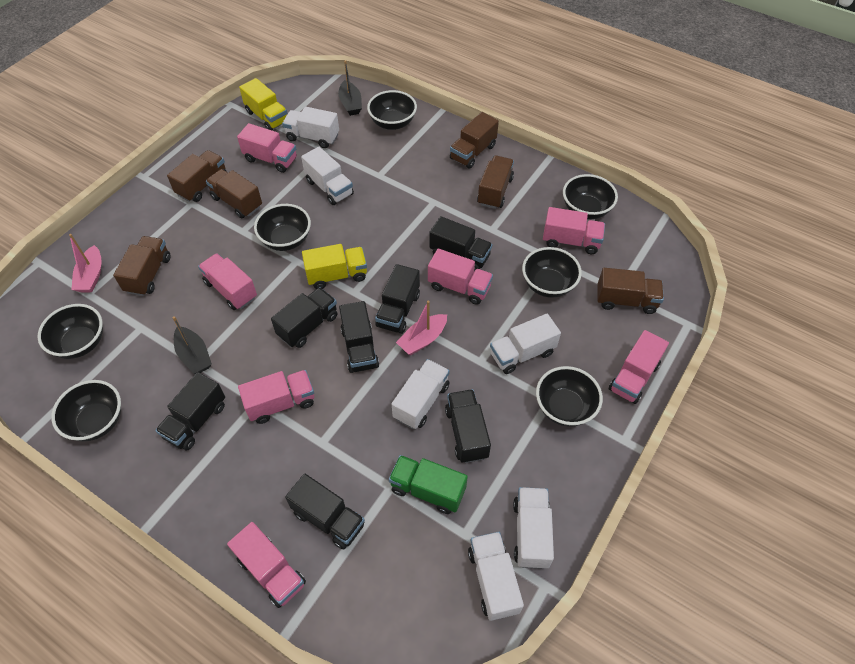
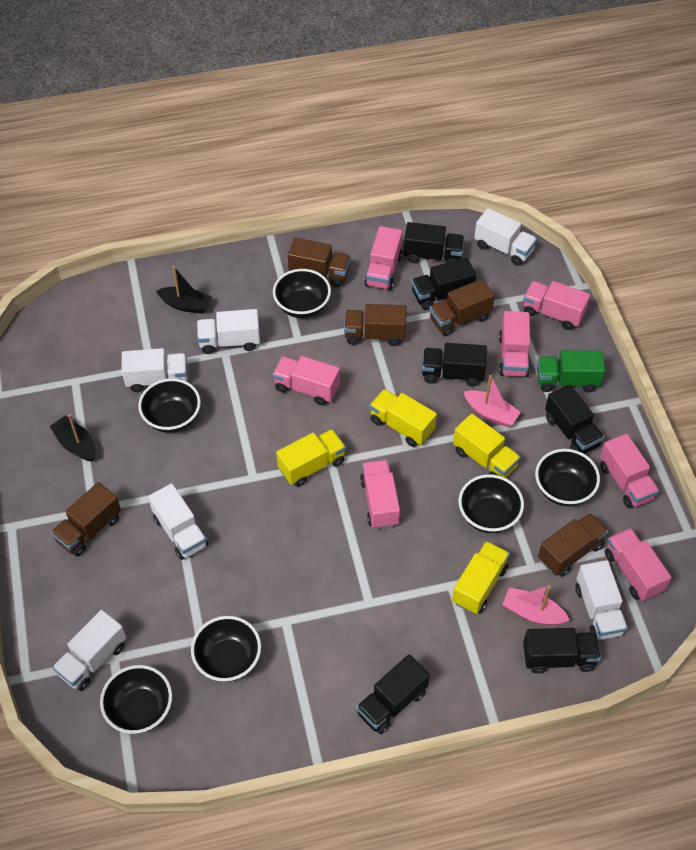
black bowl: [38,304,103,359] [51,380,121,441] [254,204,311,251] [367,90,417,130] [522,247,582,298] [536,366,603,427] [563,174,618,219] = 7 -> [100,665,172,734] [138,378,201,433] [191,616,261,682] [273,269,331,318] [459,474,524,533] [535,449,600,506] = 6
black truck: [155,372,225,450] [271,287,337,348] [285,474,365,549] [339,301,379,373] [375,264,420,334] [429,216,493,272] [445,389,491,463] = 7 -> [356,654,430,734] [403,222,465,263] [411,257,476,310] [422,343,487,386] [523,628,601,674] [545,384,604,454] = 6
brown truck: [113,236,171,296] [167,150,227,202] [206,169,262,218] [450,112,499,169] [477,155,514,209] [597,268,664,314] = 6 -> [51,482,121,557] [288,237,351,287] [344,304,407,346] [429,279,495,336] [538,513,608,577] = 5
yellow truck: [239,78,287,131] [302,244,367,289] = 2 -> [276,429,346,487] [369,389,437,447] [452,541,510,614] [453,414,521,478] = 4

